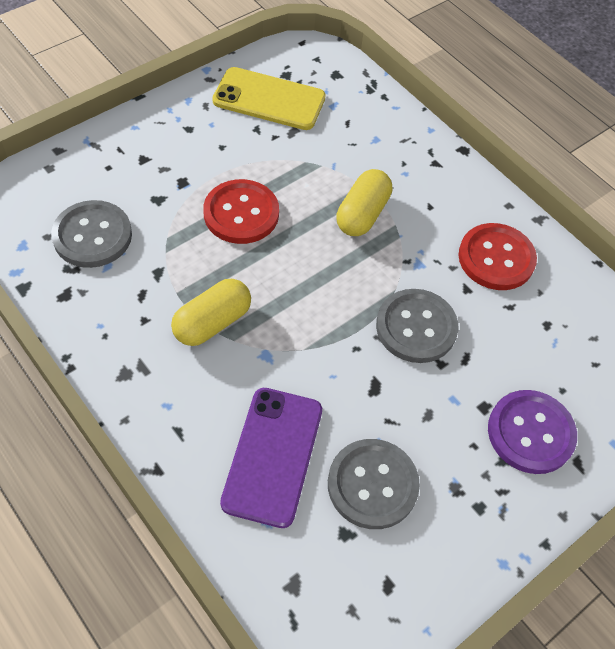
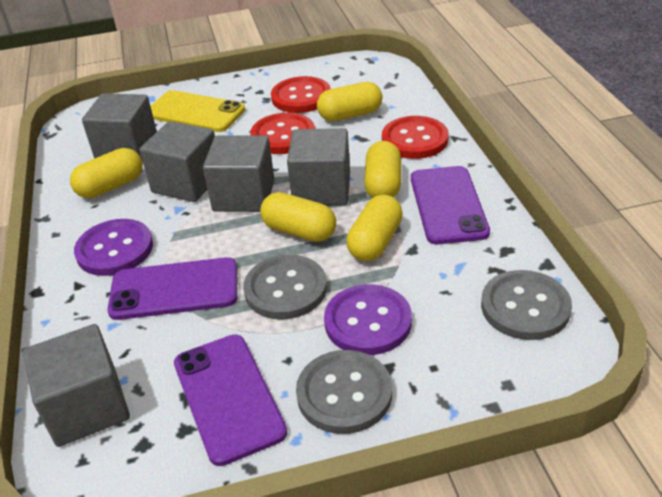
grey cube: none = 0 -> [23,324,130,447] [82,93,157,162] [140,121,215,202] [203,135,274,212] [287,128,350,205] = 5
purple button: [488,390,577,474] = 1 -> [74,219,153,276] [324,284,412,355] = 2
purple phone: [220,388,322,528] = 1 -> [107,257,238,320] [174,334,287,466] [411,166,490,244] = 3
red button: [203,179,279,244] [458,223,537,290] = 2 -> [250,113,315,154] [271,76,331,113] [382,116,449,159] = 3
yellow capsule: [171,279,251,346] [336,169,392,236] = 2 -> [70,148,143,198] [260,192,336,242] [317,82,383,121] [346,194,403,261] [364,141,401,198] = 5

